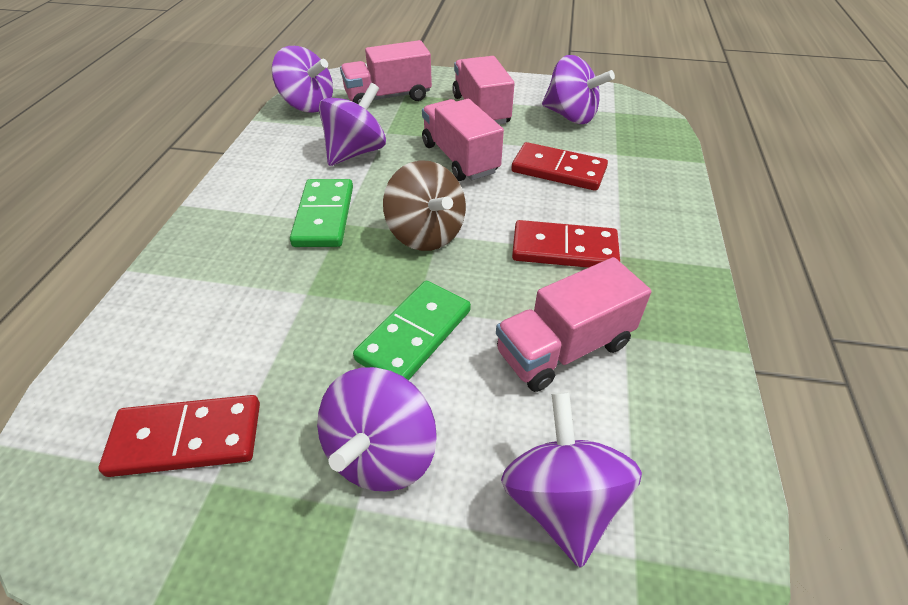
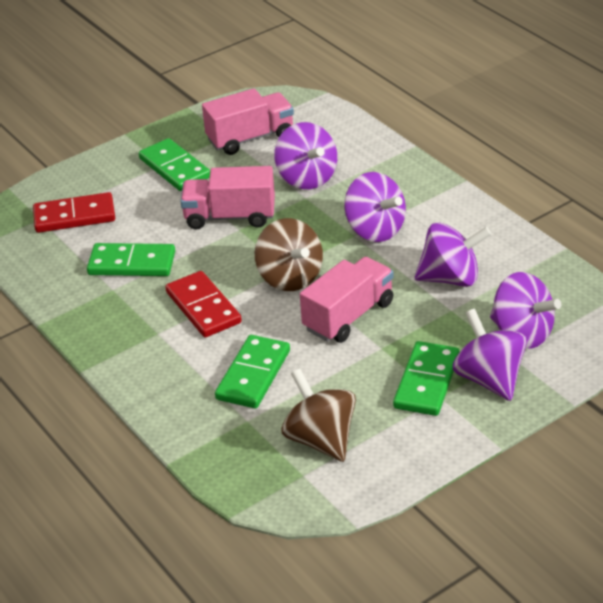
brown spinning top: [383,160,466,251] = 1 -> [255,218,323,291] [281,369,356,462] = 2
green domino: [290,179,353,247] [353,281,471,380] = 2 -> [87,243,175,276] [139,138,210,191] [215,335,290,408] [393,341,459,416] = 4
pink truck: [340,40,432,104] [422,99,504,181] [452,56,515,124] [496,257,651,392] = 4 -> [181,166,275,229] [202,88,294,155] [300,257,393,343] = 3
red domino: [99,395,260,477] [511,142,608,191] [512,220,620,268] = 3 -> [33,192,115,233] [165,271,242,337] = 2

